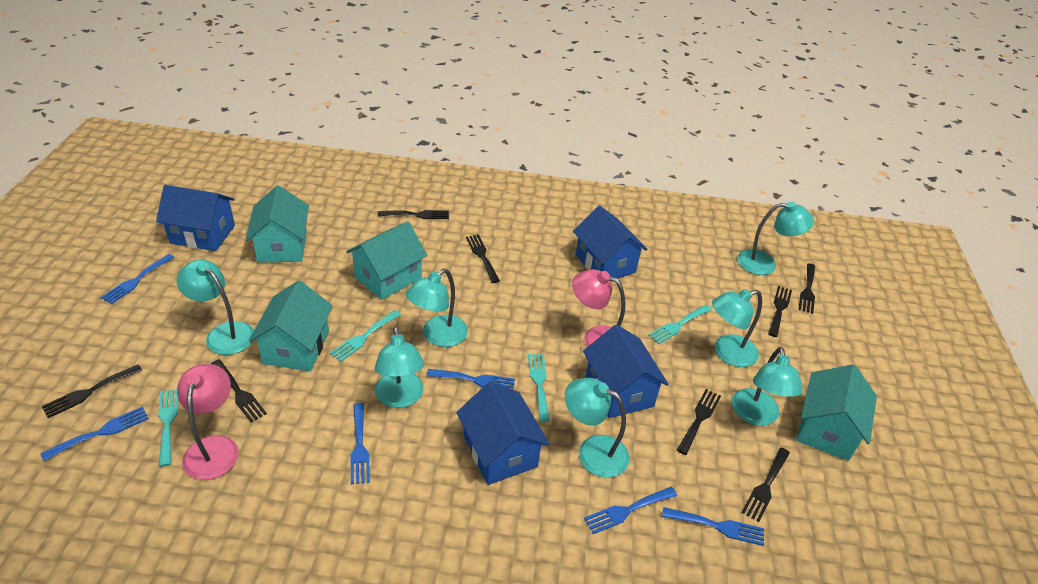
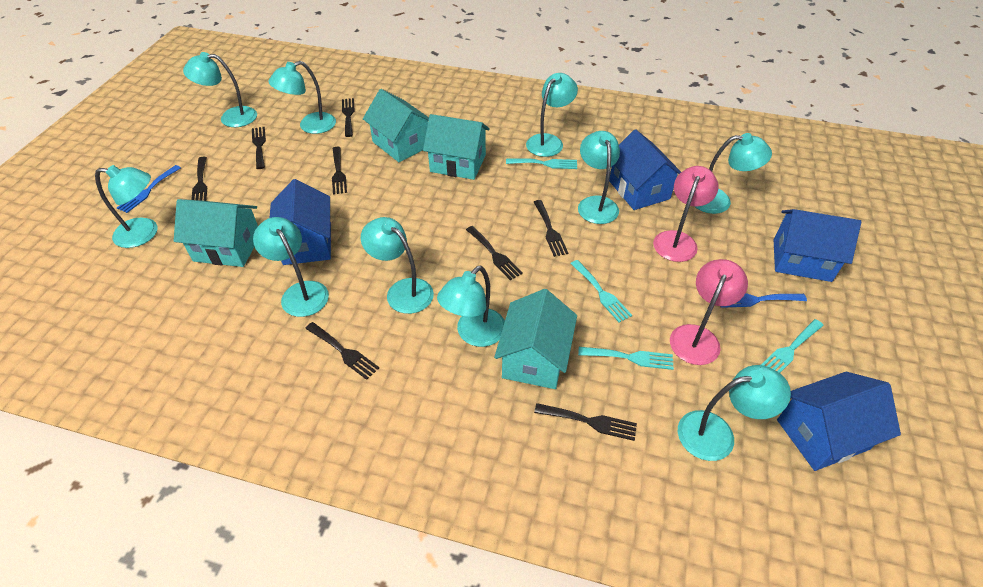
blue fork: [40,407,149,461] [101,254,175,304] [350,403,370,484] [427,369,515,390] [584,487,677,534] [662,507,764,546] = 6 -> [117,165,181,213] [720,293,807,308] = 2
turquoise lamp: [176,260,254,355] [375,326,424,408] [406,269,468,347] [565,378,629,478] [712,289,762,367] [732,347,803,426] [737,202,814,275] = 7 -> [95,165,158,248] [183,52,257,127] [253,217,329,317] [269,61,336,134] [361,217,434,314] [437,266,505,347] [526,73,578,157] [578,131,620,224] [678,365,791,461] [694,133,772,214] = 10

